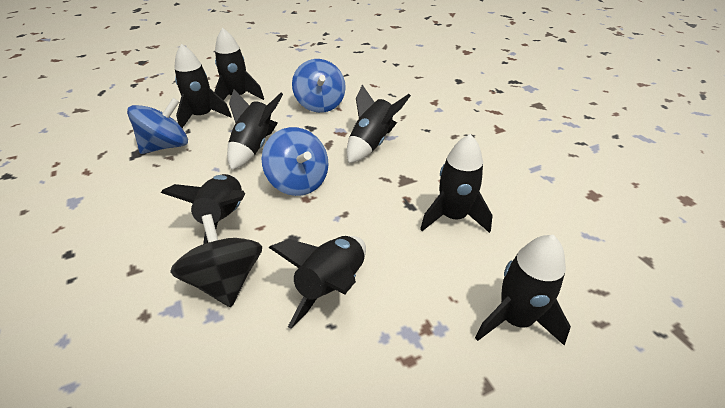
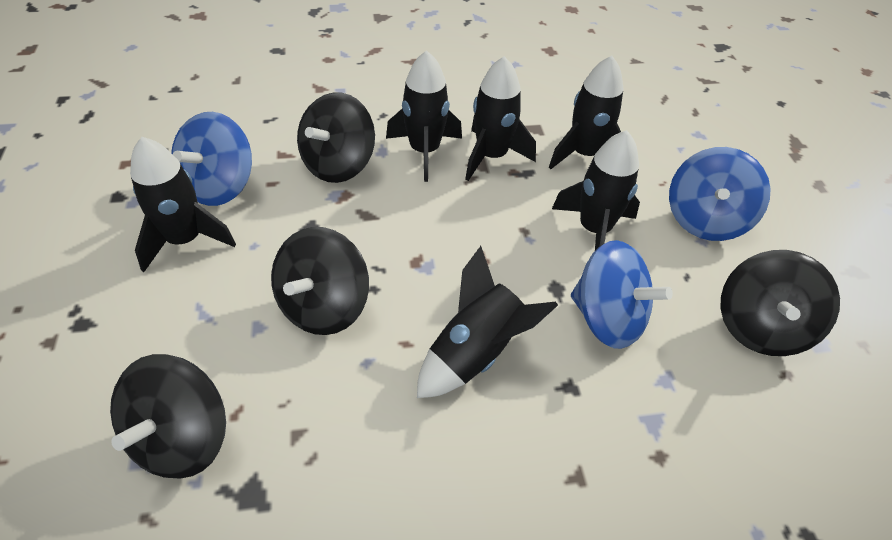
black rocket: [161,174,245,244] [174,44,232,128] [214,28,264,101] [227,89,283,170] [268,236,366,329] [346,84,411,163] [420,134,493,233] [475,235,571,346] = 8 -> [130,137,236,272] [386,50,462,182] [417,246,558,398] [465,56,536,181] [549,55,623,169] [552,130,640,250] = 6
black spinning top: [170,214,262,307] = 1 -> [110,354,226,479] [271,227,369,335] [297,93,375,183] [721,250,840,356] = 4

